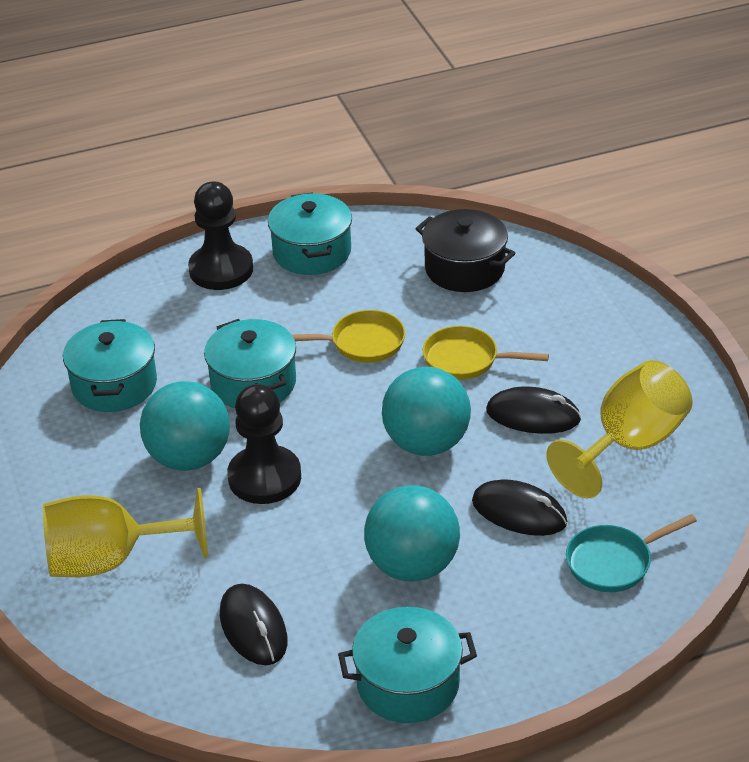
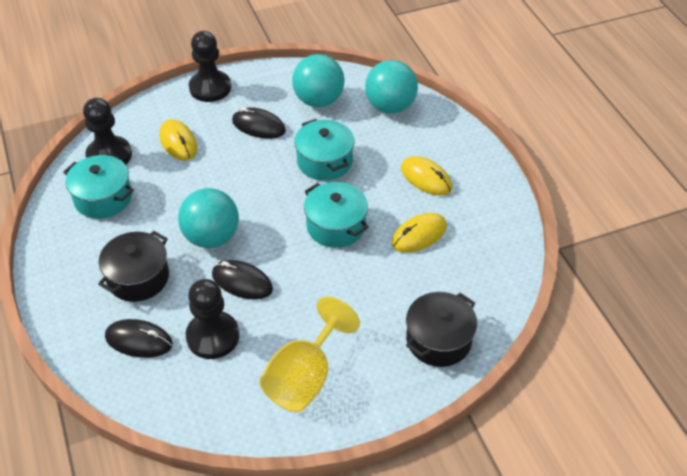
black pawn: [188,181,253,290] [227,384,301,504] = 2 -> [83,98,132,165] [186,279,239,359] [189,31,231,102] = 3
black pot: [415,209,516,292] = 1 -> [98,231,169,302] [406,292,477,367] = 2
turquoise pan: [566,514,697,592] = 1 -> none = 0
turquoise pot: [63,319,157,412] [204,319,296,408] [268,192,352,275] [338,607,477,723] = 4 -> [63,155,134,219] [294,119,355,181] [304,182,369,248] = 3
yellow goblet: [43,488,208,577] [547,360,693,498] = 2 -> [260,296,360,412] = 1
yellow mouse: none = 0 -> [160,119,197,161] [392,213,447,253] [401,156,452,196] = 3
yellow pan: [292,310,405,363] [422,326,549,380] = 2 -> none = 0

